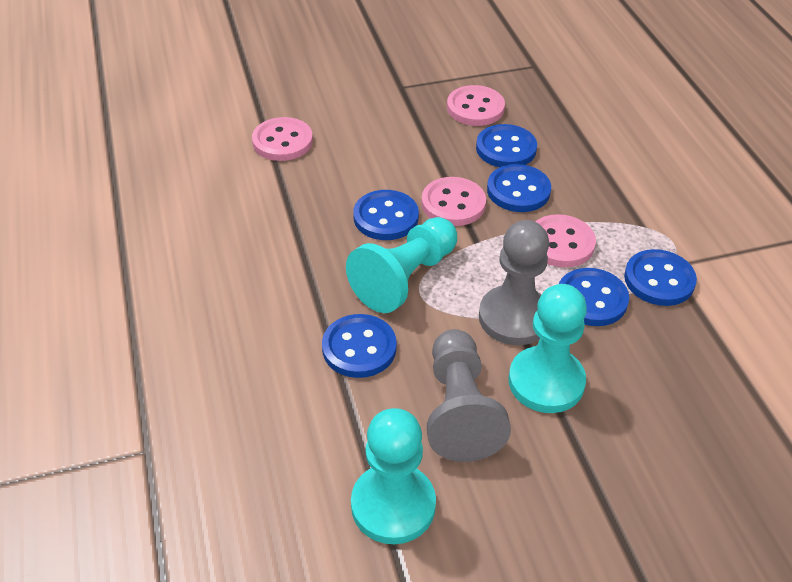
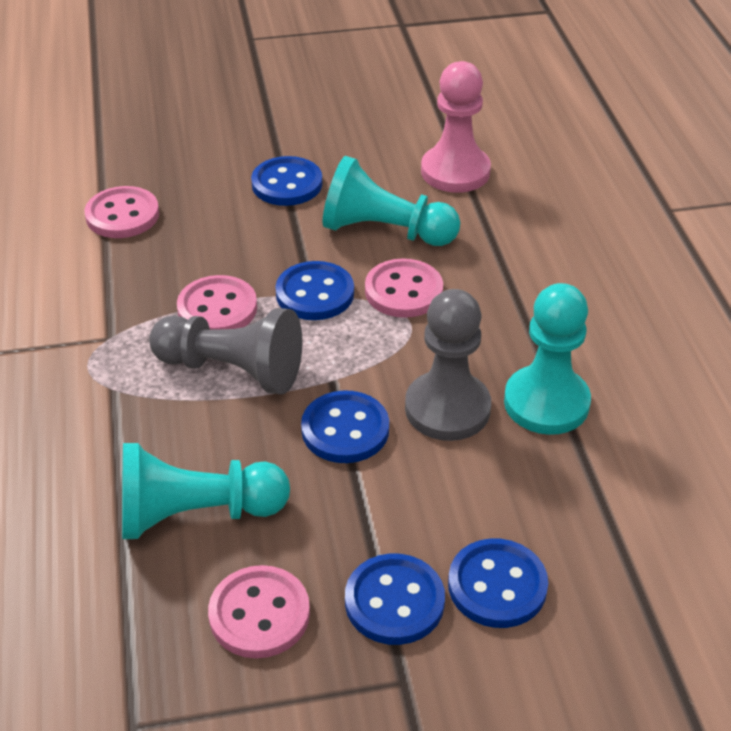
blue button: [322,314,397,378] [353,190,419,240] [476,124,537,167] [487,164,551,212] [559,268,629,326] [624,249,697,306] = 6 -> [251,156,322,206] [275,261,354,320] [301,390,389,463] [345,554,445,645] [448,539,548,628] = 5
pink pawn: none = 0 -> [421,61,491,193] = 1

